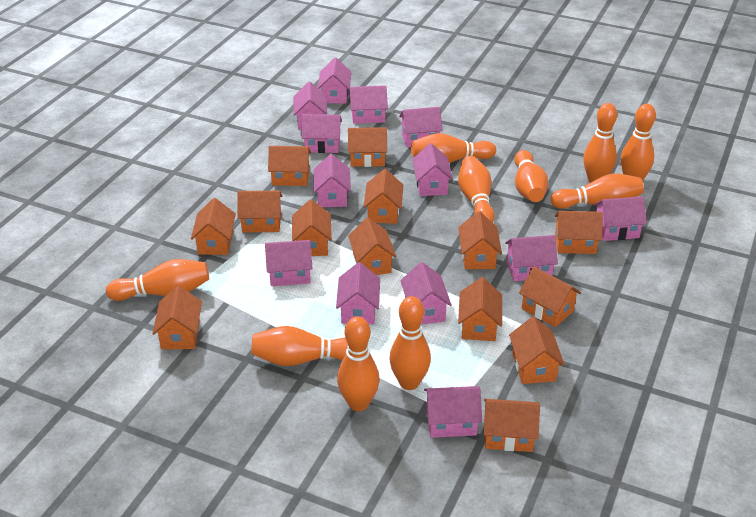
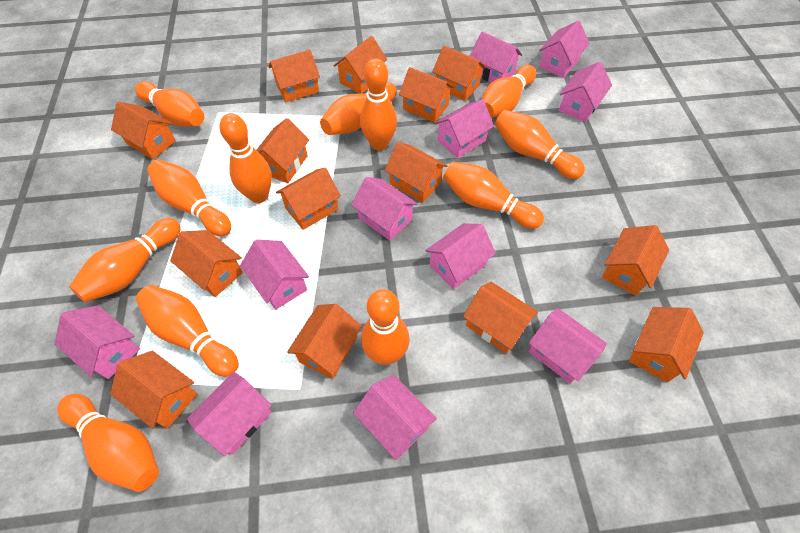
orange bowling pin: [106,259,209,301] [251,326,348,366] [337,317,380,411] [389,296,431,390] [411,133,496,163] [458,156,495,222] [514,150,548,202] [551,173,644,209] [583,103,617,183] [621,104,656,181] = 10 -> [58,394,159,492] [69,218,181,303] [135,81,204,127] [136,285,239,377] [147,159,231,236] [220,113,272,203] [320,82,397,135] [360,58,397,151] [361,289,410,365] [443,161,544,229] [482,65,536,118] [495,110,585,179] = 12
pink house: [265,240,312,286] [294,82,327,129] [302,114,342,153] [313,154,351,207] [317,58,352,104] [336,262,380,324] [349,85,388,124] [399,107,443,148] [400,262,452,325] [412,143,453,196] [424,386,482,438] [505,235,558,281] [594,196,647,241] = 13 -> [54,305,140,379] [187,372,272,456] [240,239,309,310] [352,177,418,241] [353,375,437,460] [425,223,496,289] [434,99,494,158] [470,31,522,83] [528,308,607,384] [539,20,590,78] [559,62,612,122] = 11

